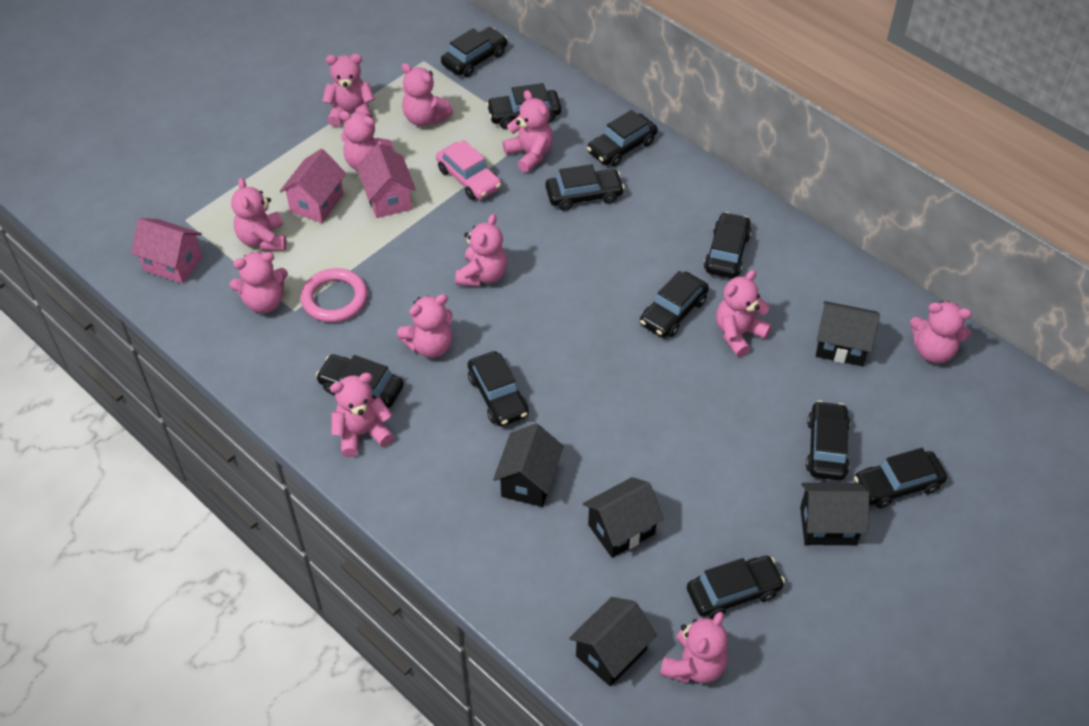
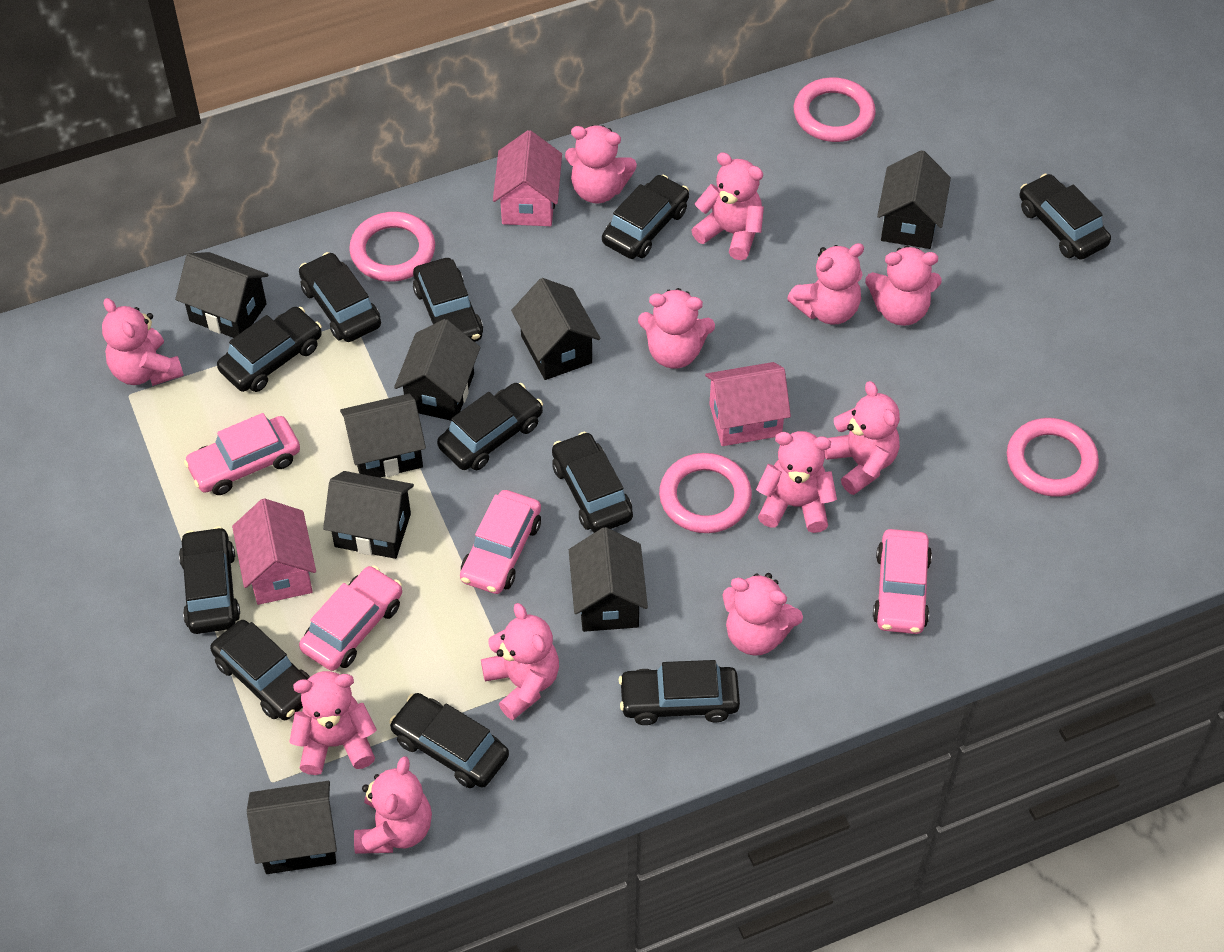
black house: [493,423,564,507] [569,597,657,687] [583,477,664,558] [800,483,870,545] [816,301,880,366] = 5 -> [175,252,268,338] [247,781,337,874] [323,471,414,559] [340,394,426,477] [394,319,480,421] [511,278,601,380] [569,527,648,632] [877,150,951,249] = 8
pink car: [436,140,501,200] = 1 -> [184,413,300,495] [299,566,402,671] [460,490,541,594] [873,529,932,634] = 4
pink ring: [300,268,368,323] = 1 -> [349,212,435,282] [659,453,752,533] [794,77,876,142] [1007,418,1099,497] = 4

